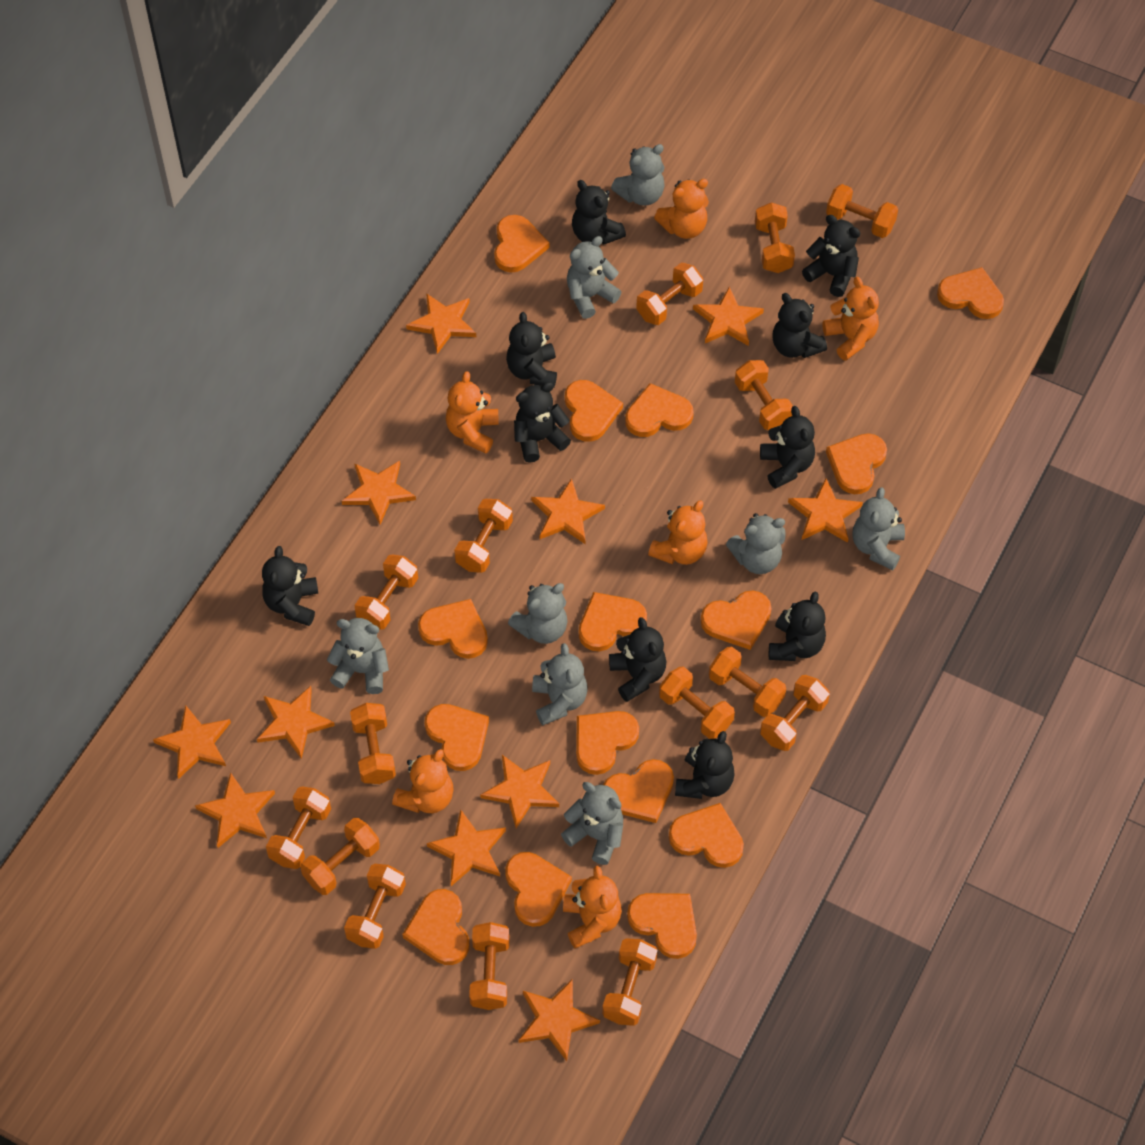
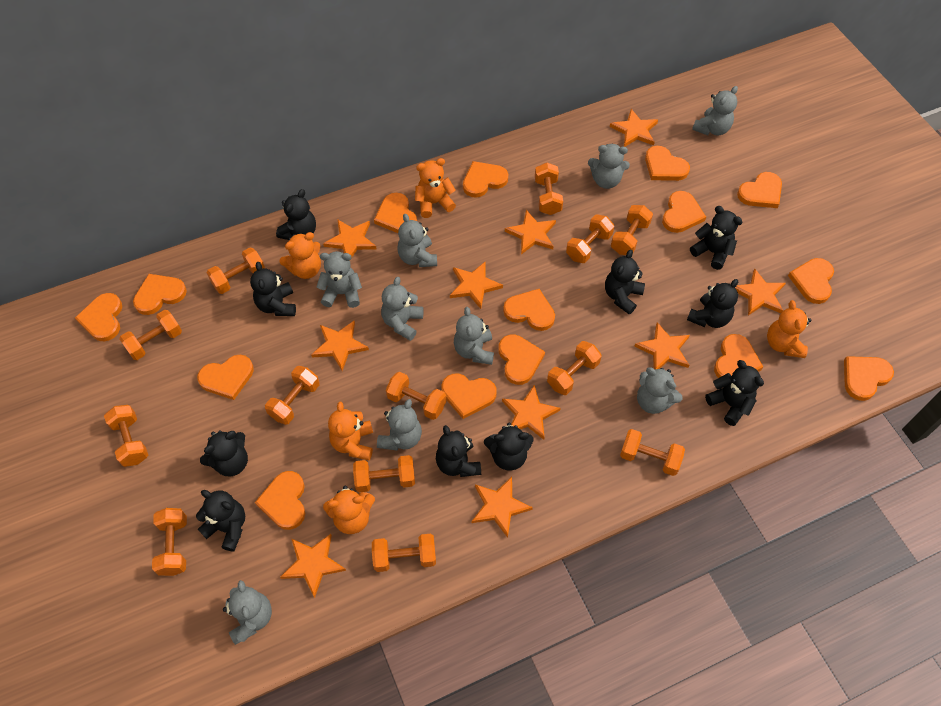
grey teddy bear: [327,618,389,694] [508,583,568,644] [532,643,588,725] [561,782,623,865] [567,236,621,319] [611,144,665,206] [726,513,785,574] [852,487,905,570] = 8 -> [223,580,272,645] [317,251,362,308] [377,399,422,451] [381,277,424,341] [397,214,437,267] [454,307,494,365] [588,144,630,189] [637,367,682,414] [692,86,738,136] = 9
orange dumbbell: [266,786,331,869] [300,818,380,895] [344,864,406,949] [350,703,396,784] [355,554,418,630] [454,499,513,573] [469,922,510,1010] [602,938,658,1026] [636,263,703,325] [659,667,735,739] [709,647,786,717] [735,360,793,430] [755,202,795,273] [760,675,830,751] [826,184,898,238] = 15 -> [104,405,148,467] [119,310,182,360] [152,508,187,576] [207,247,265,294] [265,366,320,425] [353,455,415,492] [372,534,436,572] [386,372,446,420] [535,163,563,215] [547,341,602,395] [566,214,614,263] [611,205,653,255] [620,429,685,476] = 13
orange star: [153,705,231,779] [195,772,275,848] [257,686,335,759] [342,461,416,525] [406,293,476,354] [427,810,506,886] [480,755,559,828] [519,979,600,1061] [531,478,605,544] [693,287,764,346] [788,478,863,543] = 11 -> [280,534,346,598] [311,320,369,371] [323,219,376,257] [450,261,503,309] [472,477,533,538] [502,385,561,440] [505,210,556,254] [610,109,658,147] [635,322,690,370] [735,268,786,316] = 10
orange teddy bear: [392,749,454,813] [446,371,499,453] [563,866,622,949] [648,500,708,565] [654,179,709,239] [822,277,879,361] = 6 -> [279,232,321,279] [323,486,375,534] [328,402,373,461] [415,158,456,218] [767,300,811,358] = 5

